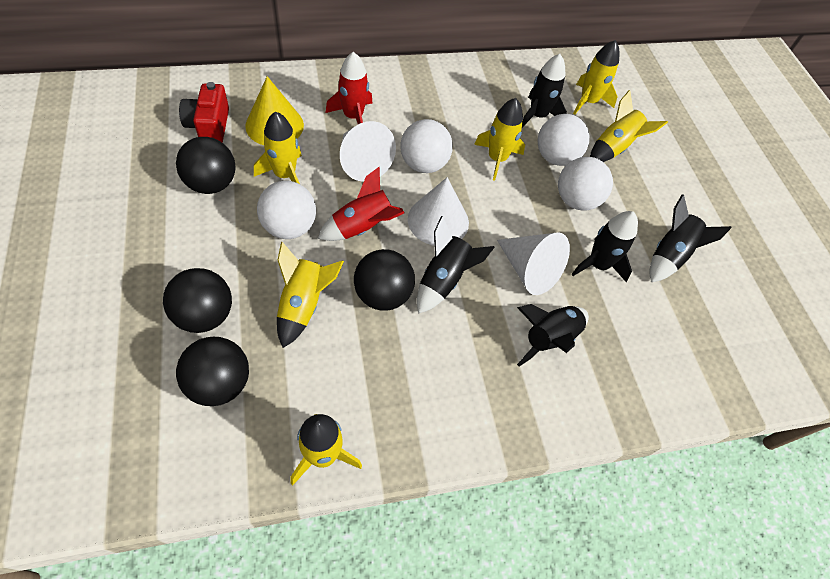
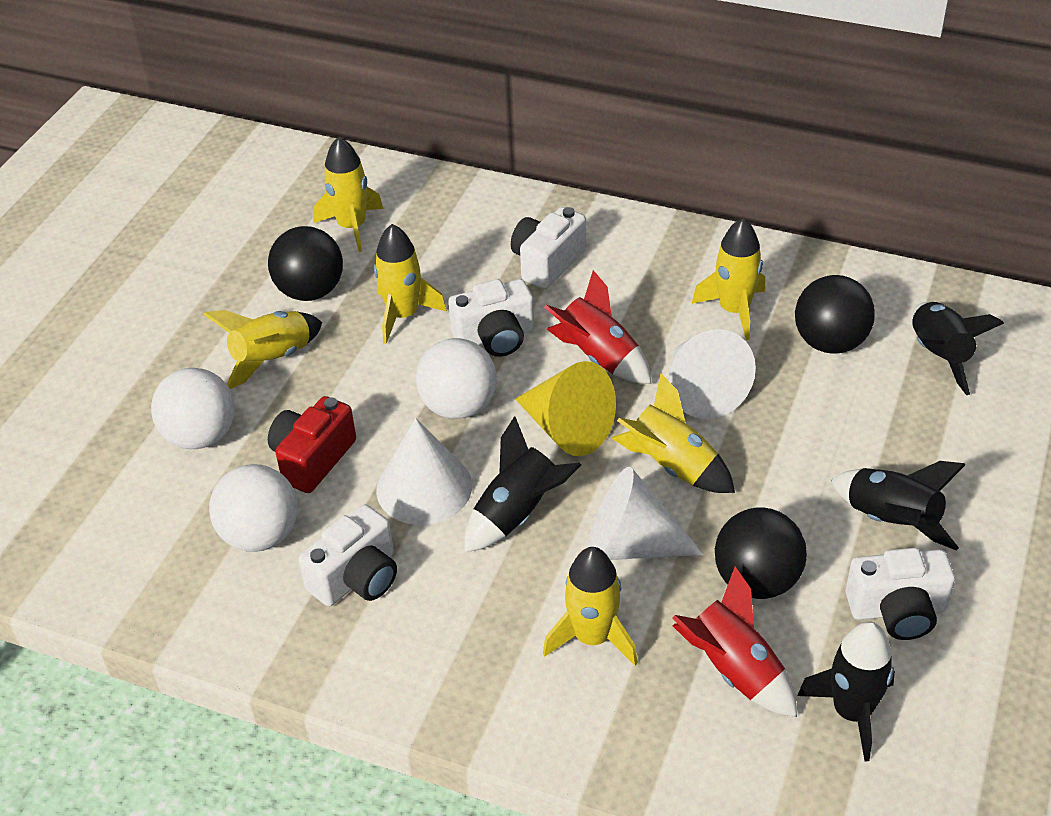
black ball: [163,268,232,333] [176,137,235,194] [176,337,249,406] [354,249,415,311] = 4 -> [268,226,343,301] [715,508,807,599] [795,275,875,354] = 3
black rocket: [417,216,495,314] [517,304,589,366] [522,54,567,128] [572,211,638,282] [649,194,732,282] = 5 -> [464,416,581,552] [797,622,895,762] [831,461,966,551] [912,302,1004,395] = 4
white ball: [257,181,316,239] [400,119,453,173] [538,114,589,166] [558,157,613,211] = 4 -> [151,368,235,449] [209,464,298,552] [416,338,497,419] = 3
white camera: none = 0 -> [298,504,397,606] [448,279,534,357] [511,207,586,289] [845,548,955,640] = 4

